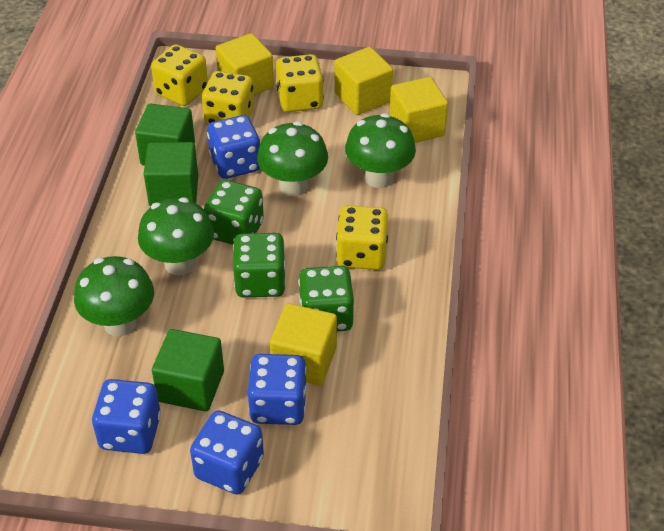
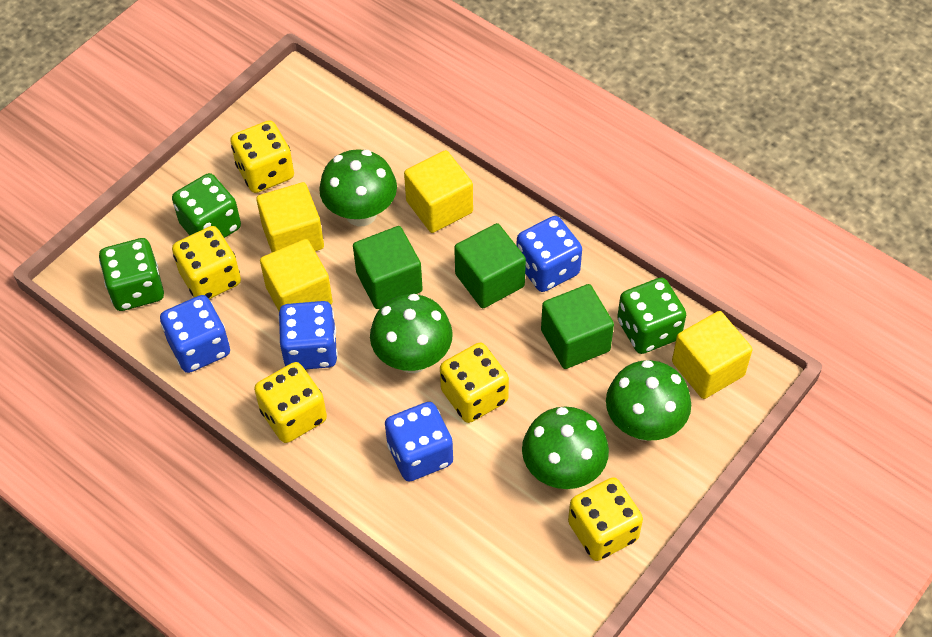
yellow dice: [151,44,208,106] [202,71,254,125] [276,54,324,112] [336,205,388,270] = 4 -> [172,226,241,299] [230,120,294,193] [254,362,327,443] [440,343,509,423] [568,477,643,561] = 5

